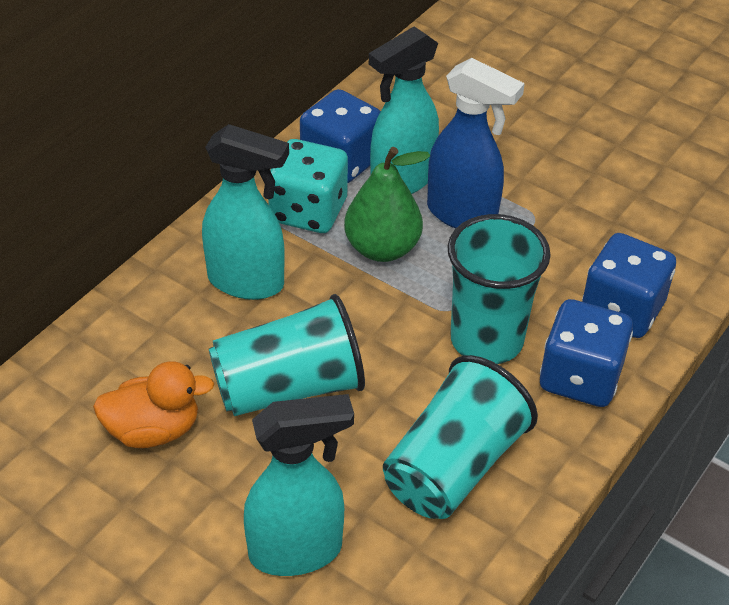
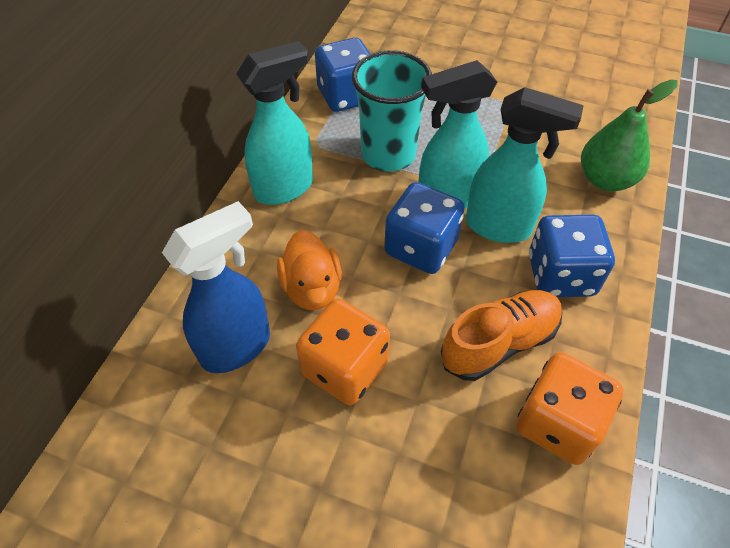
orange dice: none = 0 -> [296,299,390,405] [516,352,624,465] = 2
orange shoe: none = 0 -> [441,290,563,381] = 1
turquoise cup: [209,294,365,416] [383,355,538,519] [448,214,551,364] = 3 -> [352,51,432,172] = 1
turquoise dice: [268,139,348,233] = 1 -> none = 0

